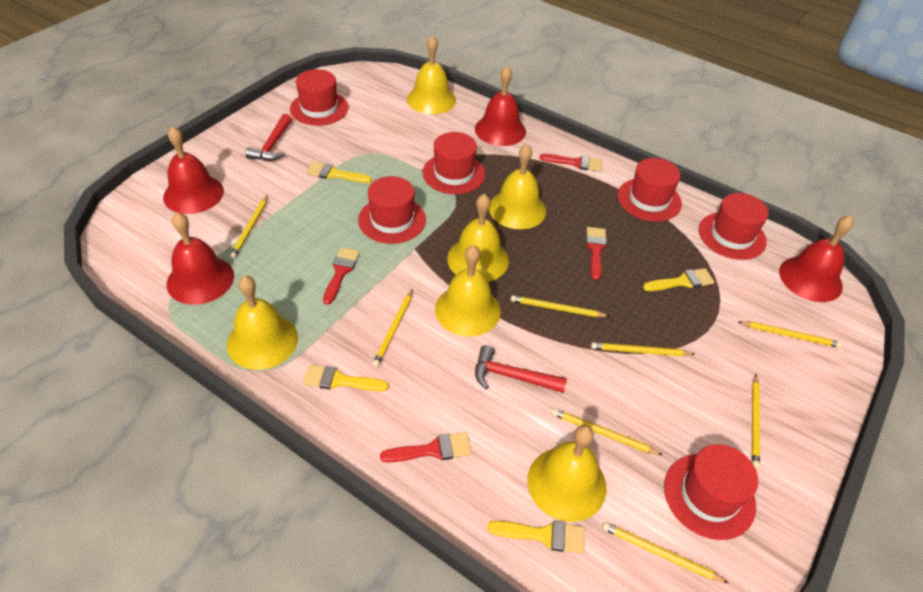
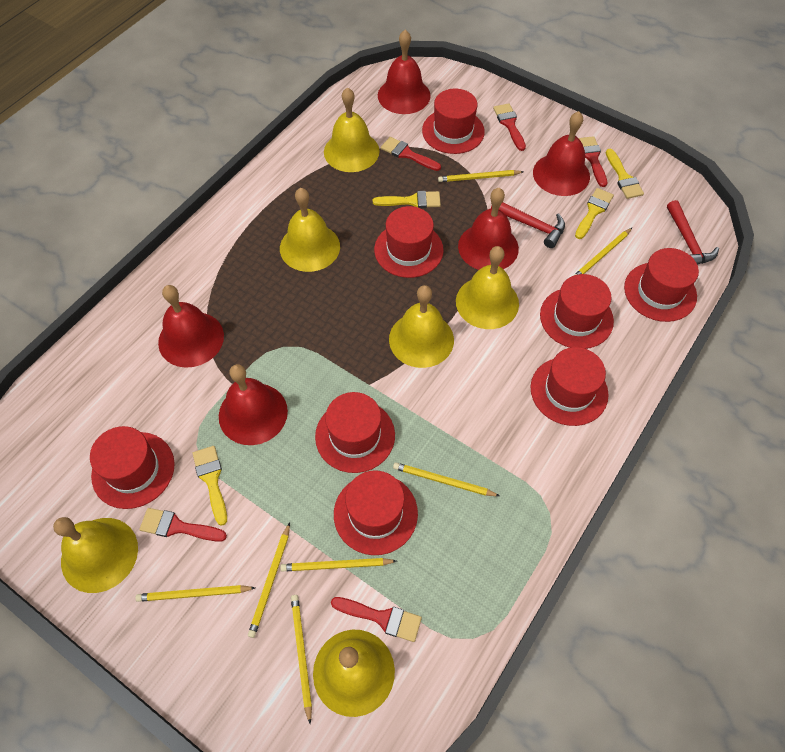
red bell: [163,126,224,214] [167,212,234,305] [475,66,526,146] [779,215,854,302] = 4 -> [158,285,224,368] [219,364,288,445] [378,30,431,114] [458,188,519,270] [533,111,590,196] = 5
red brush: [323,247,360,305] [380,432,471,462] [540,154,602,172] [586,227,607,280] = 4 -> [139,508,227,542] [331,597,422,642] [381,137,441,171] [493,103,526,151] [579,136,607,187] = 5
red hat: [290,69,349,126] [358,176,426,244] [422,132,485,194] [618,158,682,221] [664,444,758,540] [699,193,769,260] = 6 -> [90,426,175,509] [315,392,395,473] [334,470,418,555] [374,206,444,278] [422,89,485,154] [531,347,609,426] [540,274,614,349] [624,248,699,322] = 8
yellow pencil: [230,195,268,259] [372,289,413,367] [511,295,610,317] [552,408,663,455] [591,342,695,356] [602,522,728,583] [737,321,842,348] [752,375,760,468] = 8 -> [135,585,255,602] [248,522,290,638] [280,558,397,572] [291,595,312,724] [393,462,500,496] [438,170,523,182] [573,228,632,276] = 7

